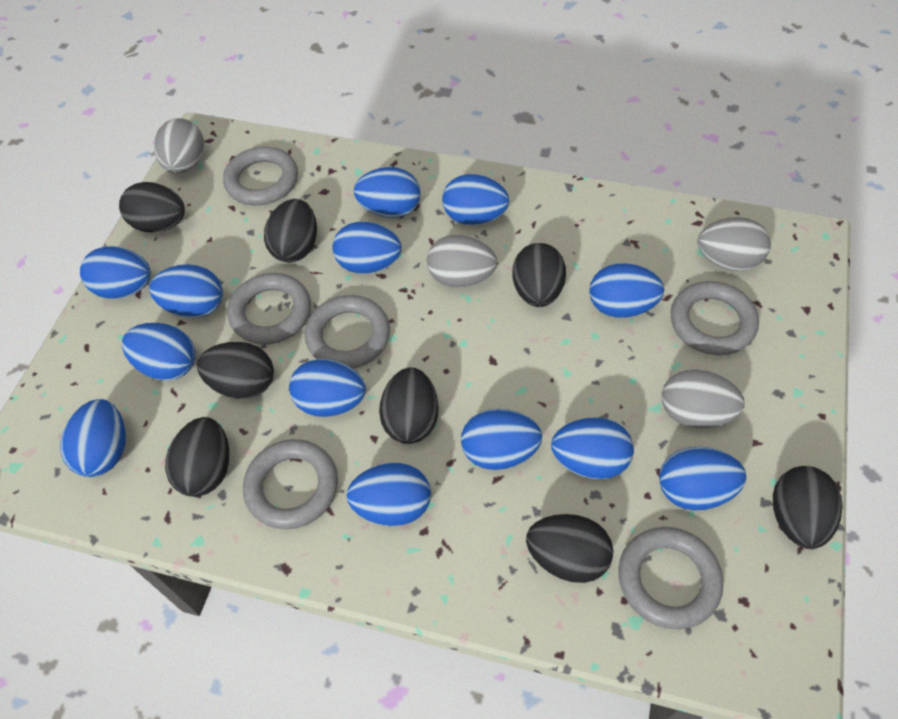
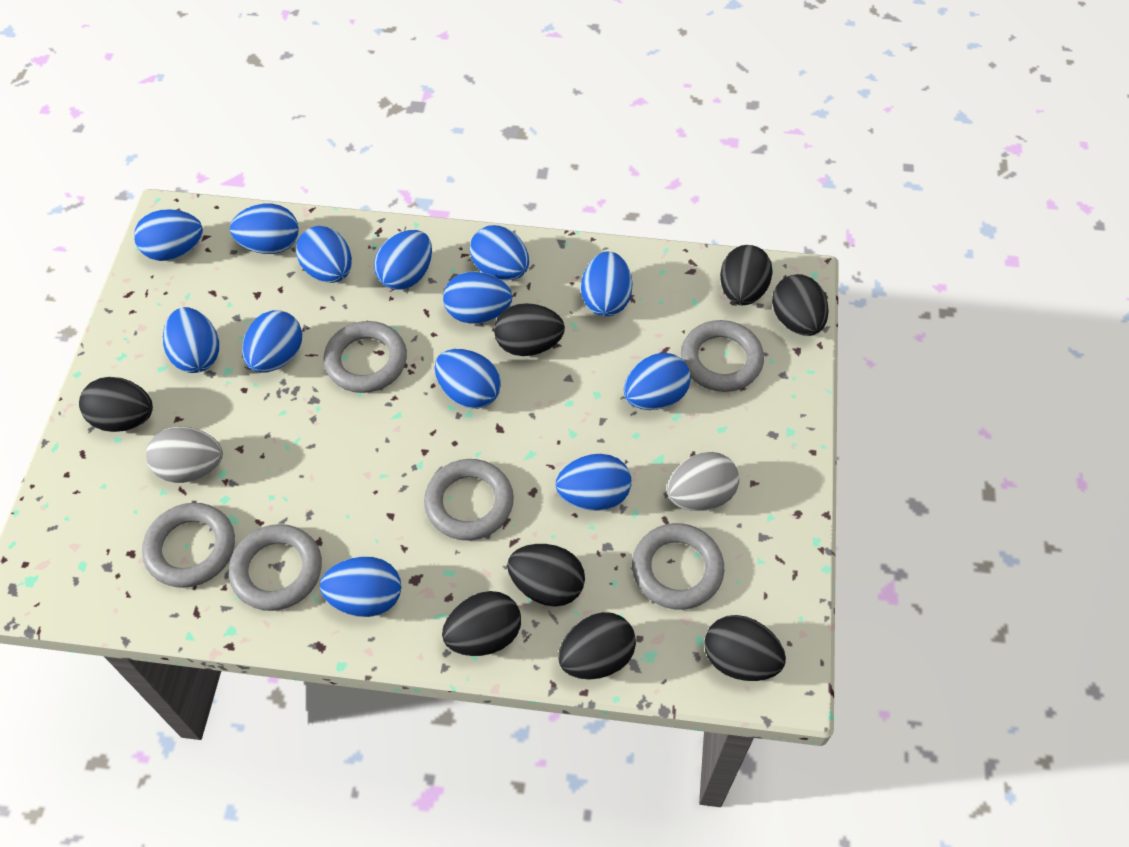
grey egg: [154,118,204,174] [427,235,497,288] [662,369,745,428] [698,217,771,271] = 4 -> [146,427,223,483] [667,452,739,511] = 2

